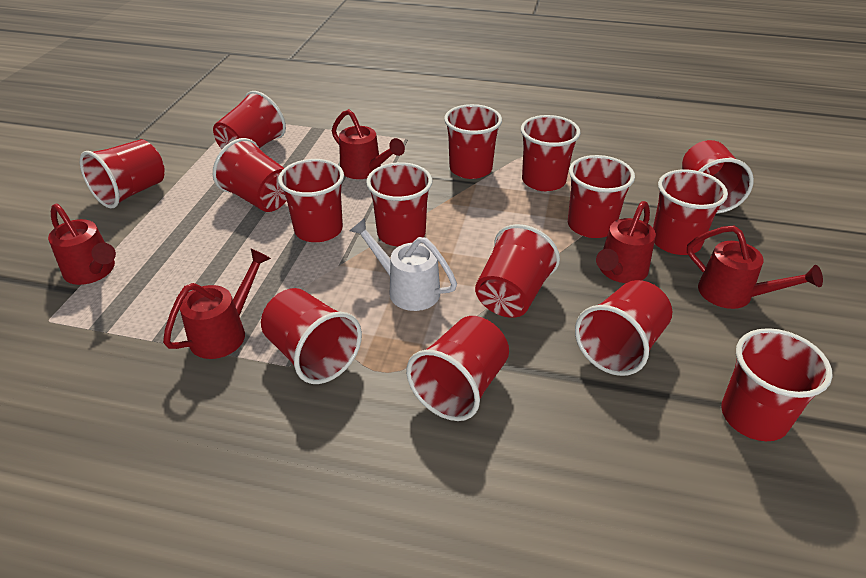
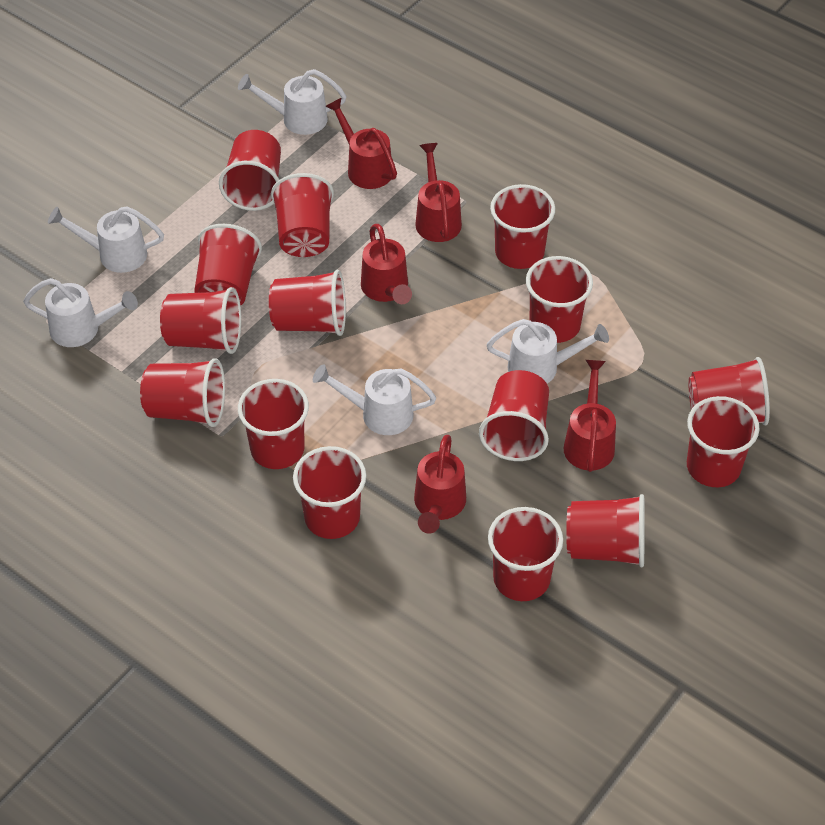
white watering can: [350,218,457,311] = 1 -> [23,278,138,347] [48,206,164,273] [238,69,346,135] [313,364,436,435] [487,319,609,383] = 5

